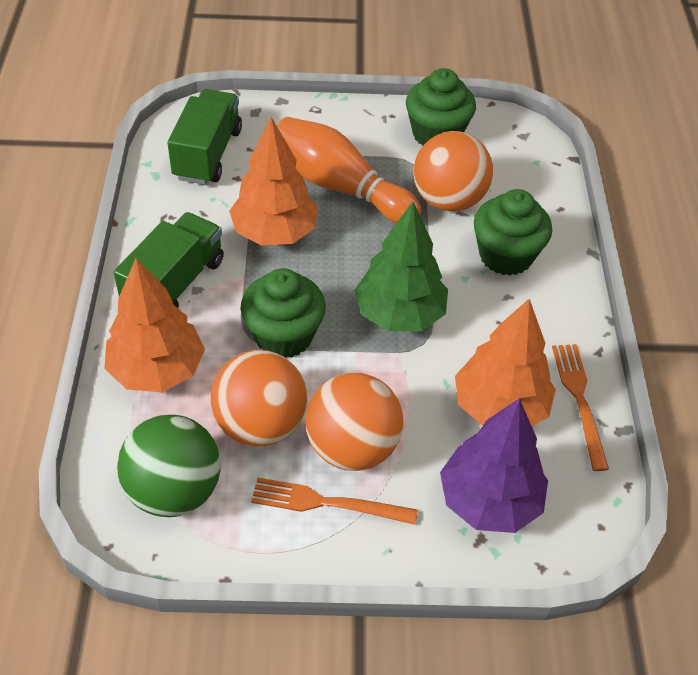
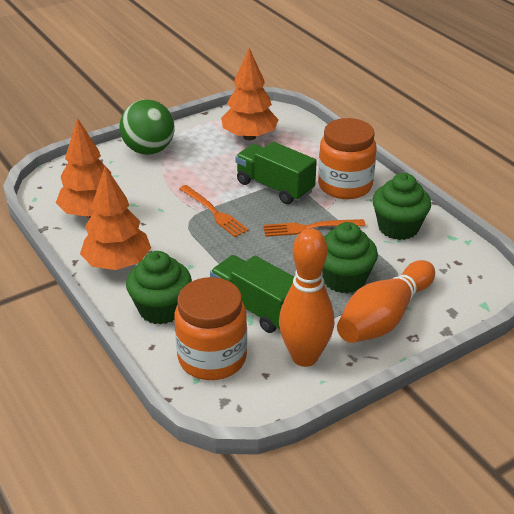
green tree: [354,202,448,332] = 1 -> none = 0
orange ball: [211,350,307,446] [306,373,403,471] [413,131,493,211] = 3 -> none = 0
orange bowling pin: [277,117,422,223] = 1 -> [279,228,334,367] [337,260,435,343] = 2
orange jar: none = 0 -> [174,277,247,380] [318,118,376,199] = 2
purple tree: [440,398,548,533] = 1 -> none = 0

